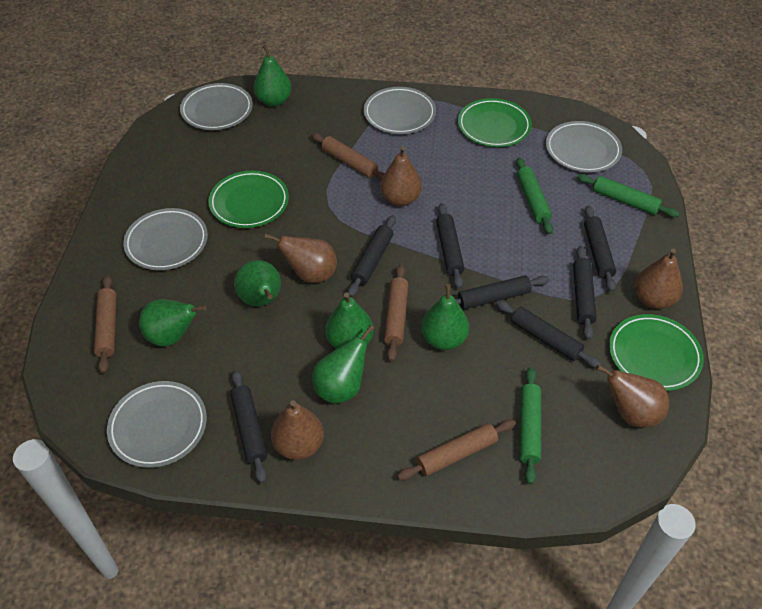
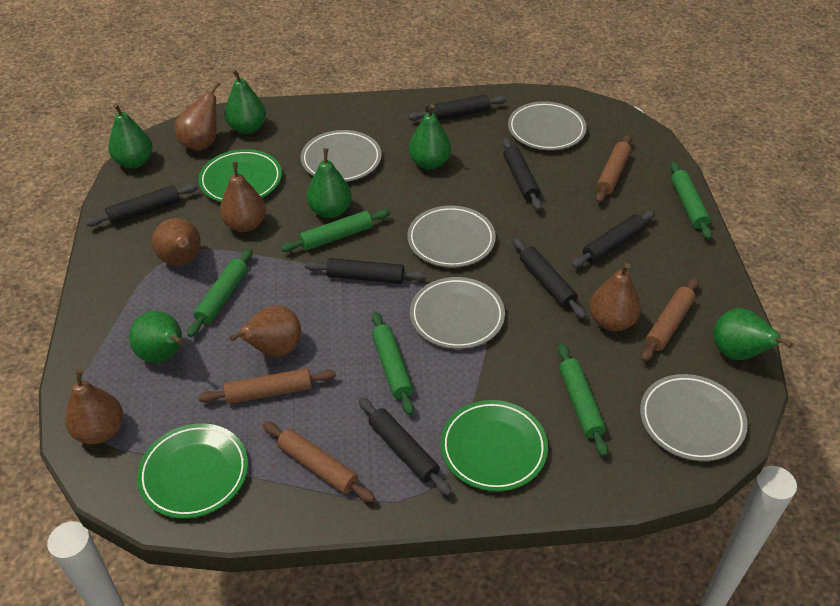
brown pear: [264,234,337,283] [271,400,324,460] [380,146,422,206] [596,365,669,428] [635,249,683,309] = 5 -> [65,369,123,444] [152,218,201,265] [174,82,221,151] [220,162,266,232] [229,305,301,357] [590,263,641,331] = 6
green rolling pin: [516,157,553,234] [520,367,541,484] [577,174,680,217] = 3 -> [187,248,253,337] [280,209,390,252] [372,311,414,415] [558,344,608,457] [670,161,712,240] = 5

